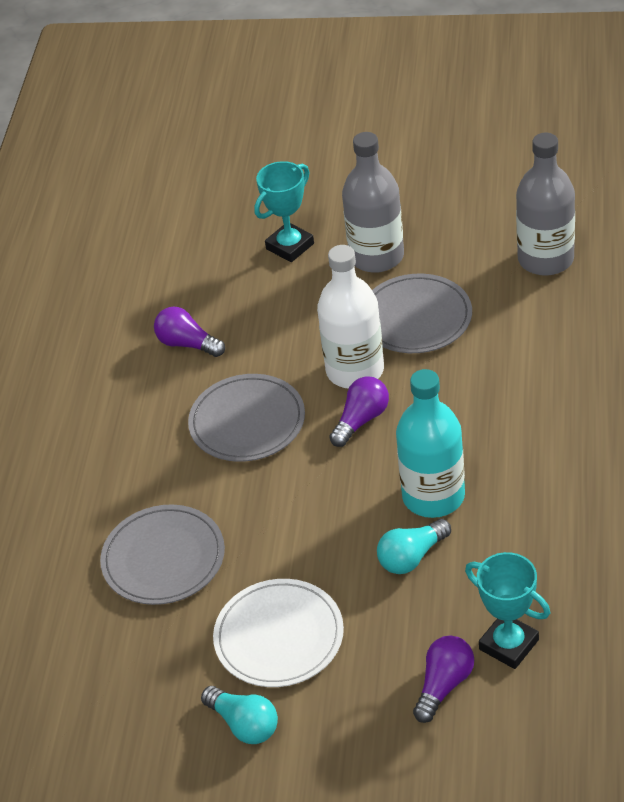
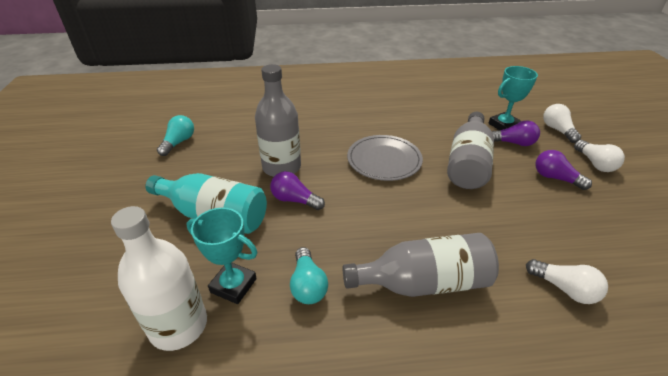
grey bottle: [342,132,404,273] [516,133,575,276] = 2 -> [255,64,301,177] [342,233,499,297] [447,112,494,189] = 3
grey plate: [100,504,225,605] [188,374,305,462] [372,274,472,353] = 3 -> [347,135,423,181] = 1
white light bulb: none = 0 -> [526,259,608,304] [543,104,581,143] [574,140,625,172] = 3
white plate: [213,579,344,687] = 1 -> none = 0

